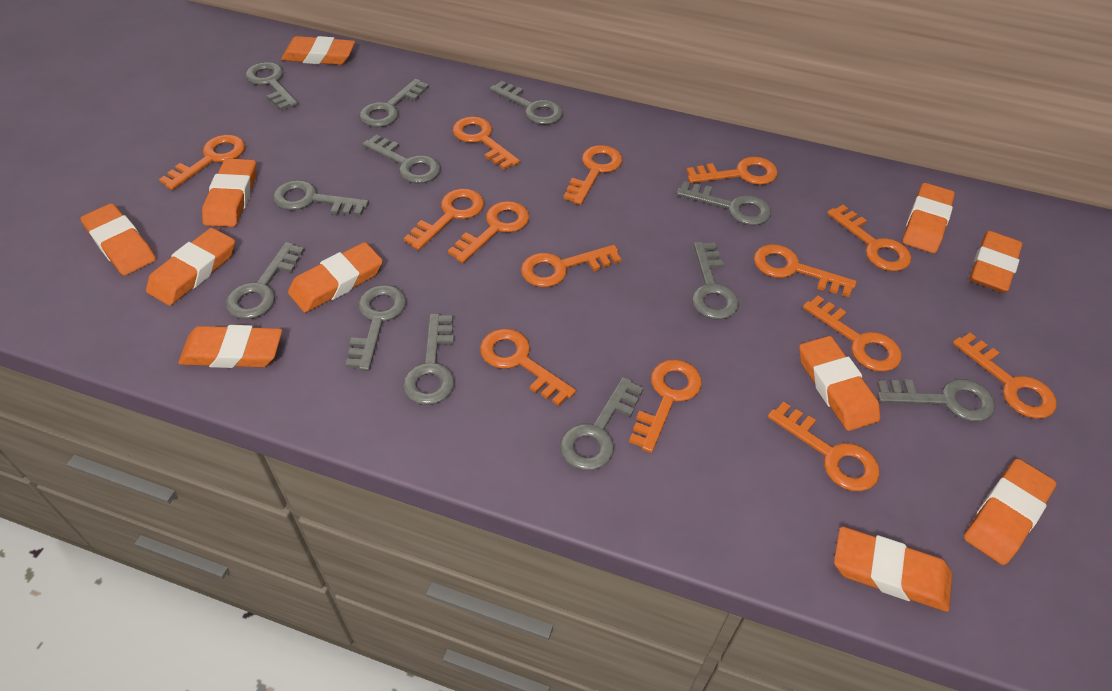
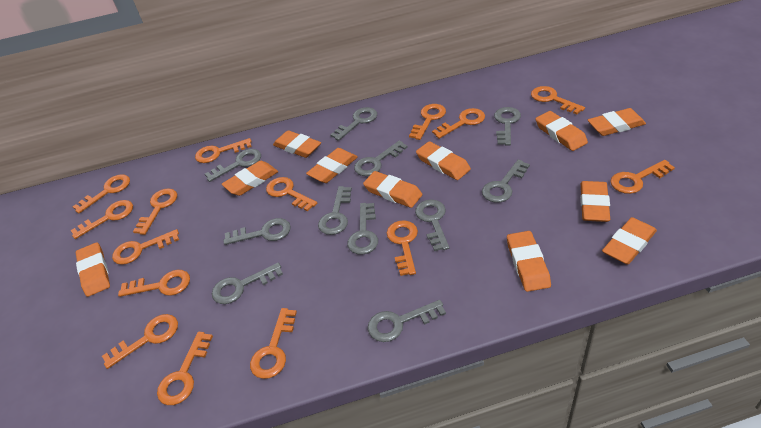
grey key: [225,242,305,319] [245,62,298,110] [273,180,369,216] [346,285,406,371] [359,78,429,127] [362,135,441,184] [403,314,455,405] [489,81,563,125] [560,377,643,470] [676,181,771,225] [692,242,739,320] [877,379,995,422] = 12 -> [205,149,261,182] [212,263,283,304] [224,218,291,245] [318,186,352,235] [331,107,377,141] [347,203,378,255] [354,140,408,176] [368,300,446,342] [415,199,449,251] [482,160,530,203] [494,107,521,145] = 11
orange key: [159,135,245,190] [404,188,484,250] [448,201,529,263] [453,116,520,170] [480,329,576,406] [521,245,621,287] [563,145,622,205] [629,359,702,453] [686,157,778,185] [754,244,857,297] [768,402,880,491] [803,296,902,372] [827,205,911,271] [953,333,1057,419] = 14 -> [70,200,133,239] [73,175,130,213] [102,314,178,369] [112,229,179,265] [118,270,190,297] [133,188,177,235] [157,332,213,405] [195,138,252,163] [250,308,297,379] [266,177,317,211] [387,220,418,276] [409,104,446,140] [432,108,485,139] [531,86,585,114] [610,160,675,194] = 15

